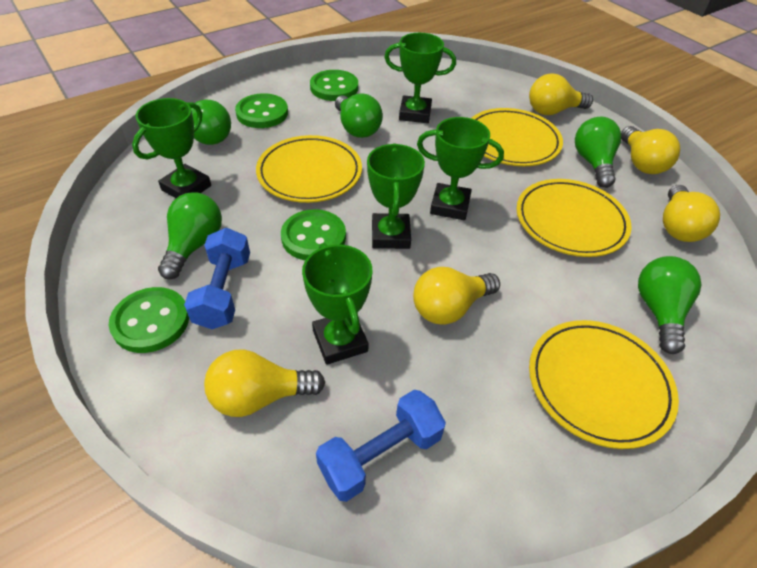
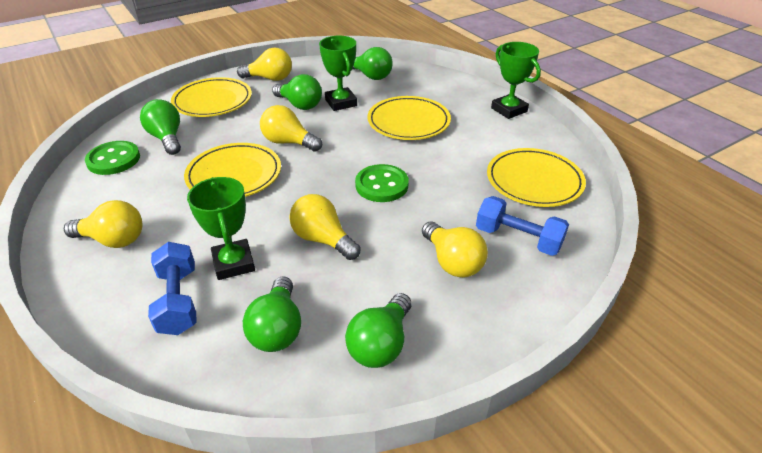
green button: [109,287,189,353] [235,93,288,128] [281,209,346,260] [310,70,358,101] = 4 -> [85,141,140,175] [355,164,409,202] = 2
green trophy: [132,98,211,198] [302,243,372,365] [367,143,425,249] [384,33,456,123] [417,117,504,220] = 5 -> [187,177,255,280] [319,36,357,111] [491,42,541,119] = 3

